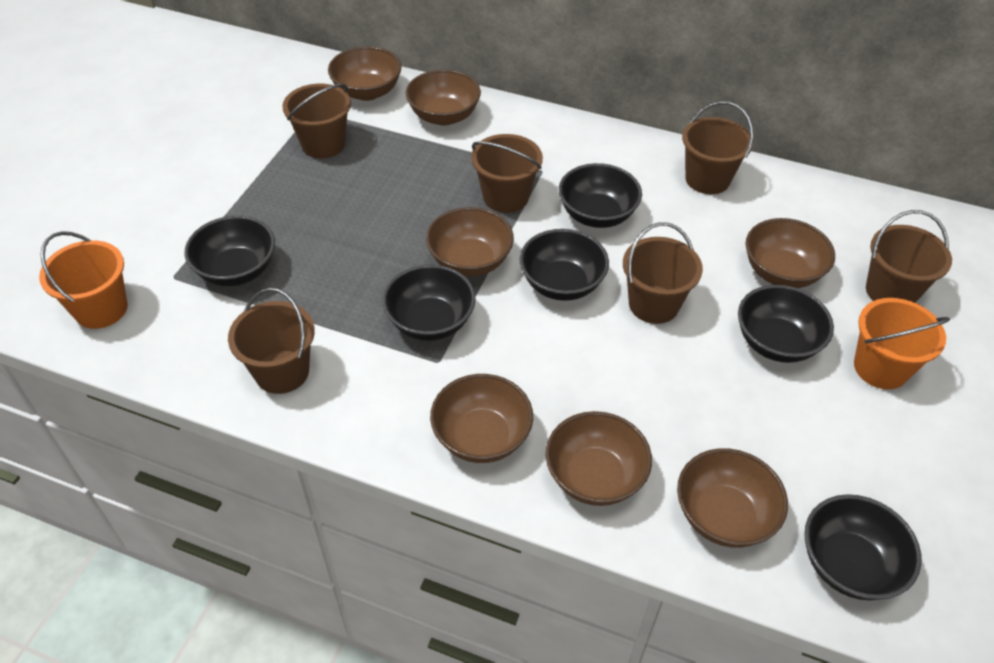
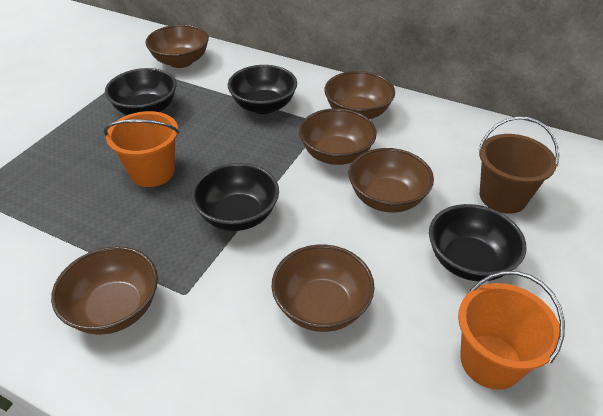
black bowl: [184,216,275,286] [382,265,476,341] [519,229,609,301] [559,163,642,228] [738,285,834,363] [804,494,922,600] = 6 -> [105,68,177,115] [191,163,279,231] [228,65,297,114] [429,204,527,281] = 4
brown bowl: [328,47,401,101] [406,70,481,125] [426,207,514,277] [430,374,533,463] [546,411,652,506] [677,448,788,548] [746,218,835,288] = 7 -> [51,246,158,335] [145,24,209,68] [272,245,374,332] [299,108,377,165] [324,71,395,119] [349,148,434,213] = 6
brown bucket: [228,288,315,394] [282,84,351,159] [471,134,543,213] [623,222,703,324] [682,101,753,194] [866,210,952,303] = 6 -> [478,116,559,214] = 1

